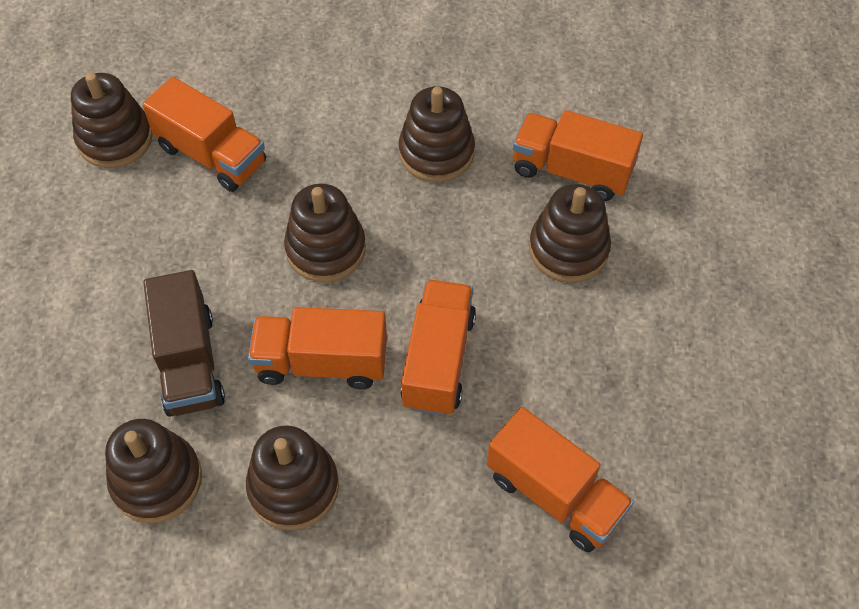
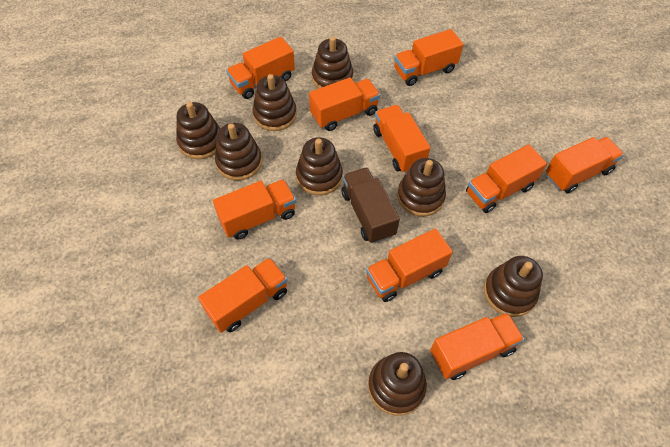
brown stacking toy: [71,73,153,168] [105,419,202,523] [246,425,339,530] [284,184,366,282] [399,86,475,182] [529,184,611,283] = 6 -> [176,102,221,159] [215,123,262,180] [252,74,297,131] [296,137,343,195] [312,36,353,89] [368,352,427,416] [397,158,446,216] [484,256,543,317] = 8
orange truck: [142,77,266,192] [248,307,387,389] [401,279,476,416] [487,407,634,553] [513,110,643,201] = 5 -> [198,257,288,333] [213,179,296,240] [226,37,295,99] [309,77,380,131] [366,228,453,302] [373,105,430,173] [394,29,464,86] [430,312,524,380] [466,145,547,213] [546,137,624,193] = 10

